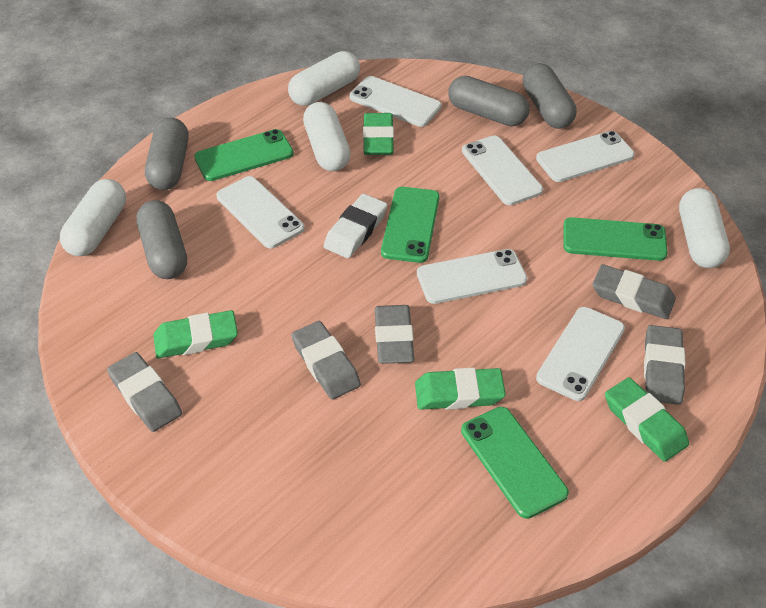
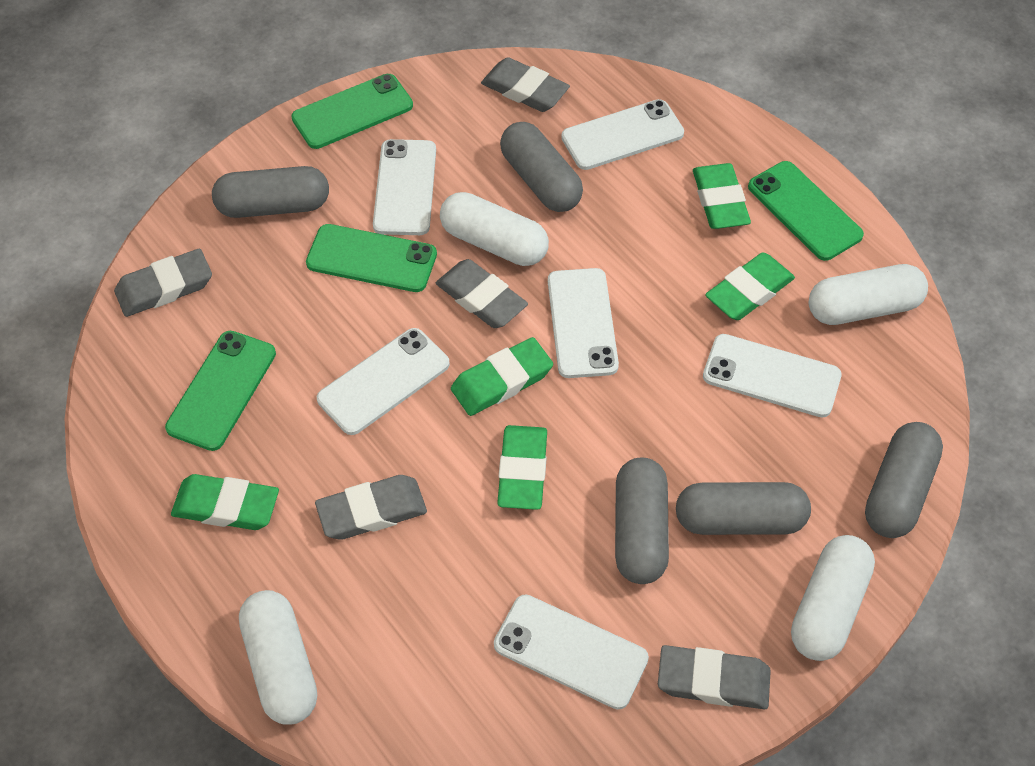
green eraser: [153,310,238,358] [363,113,394,155] [415,368,506,410] [605,377,689,462] = 4 -> [171,474,279,530] [451,337,553,416] [497,425,547,510] [693,163,751,229] [705,253,795,320] = 5
grey capsule: [137,200,187,279] [145,118,189,190] [448,76,529,126] [523,63,577,129] = 4 -> [212,166,329,218] [500,122,583,212] [615,458,669,584] [676,482,811,535] [865,422,943,538] = 5
white eraser: [324,194,387,258] = 1 -> none = 0

